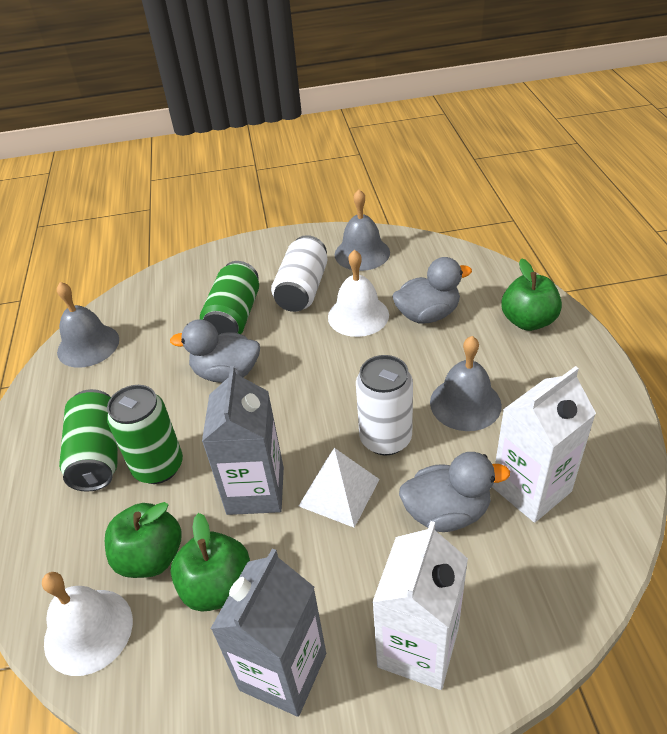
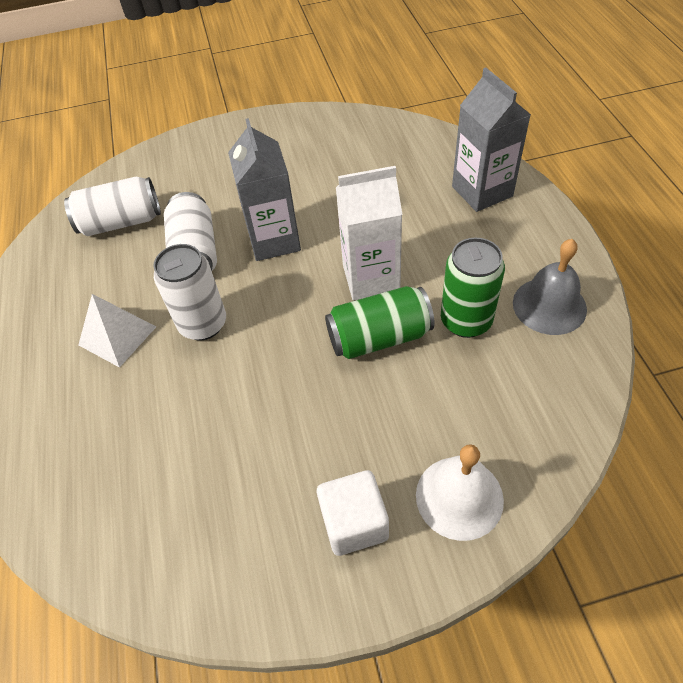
green apple: [105,502,182,578] [171,513,250,612] [501,258,562,331] = 3 -> none = 0
green can: [59,389,118,492] [107,385,183,484] [200,261,259,335] = 3 -> [325,286,435,359] [441,238,505,338] = 2
grey bell: [57,282,119,368] [335,189,390,271] [430,336,502,431] = 3 -> [513,239,587,335] = 1
grey duck: [170,319,260,383] [392,257,472,323] [399,452,510,532] = 3 -> none = 0
white bell: [42,572,133,676] [328,250,389,337] = 2 -> [416,444,504,541] = 1
white can: [271,235,328,312] [356,355,413,455] = 2 -> [64,177,161,236] [153,244,226,340] [164,192,217,271] = 3
white carton: [372,521,468,690] [492,366,596,523] = 2 -> [336,166,402,301] = 1
white cube: none = 0 -> [317,470,389,556] = 1

